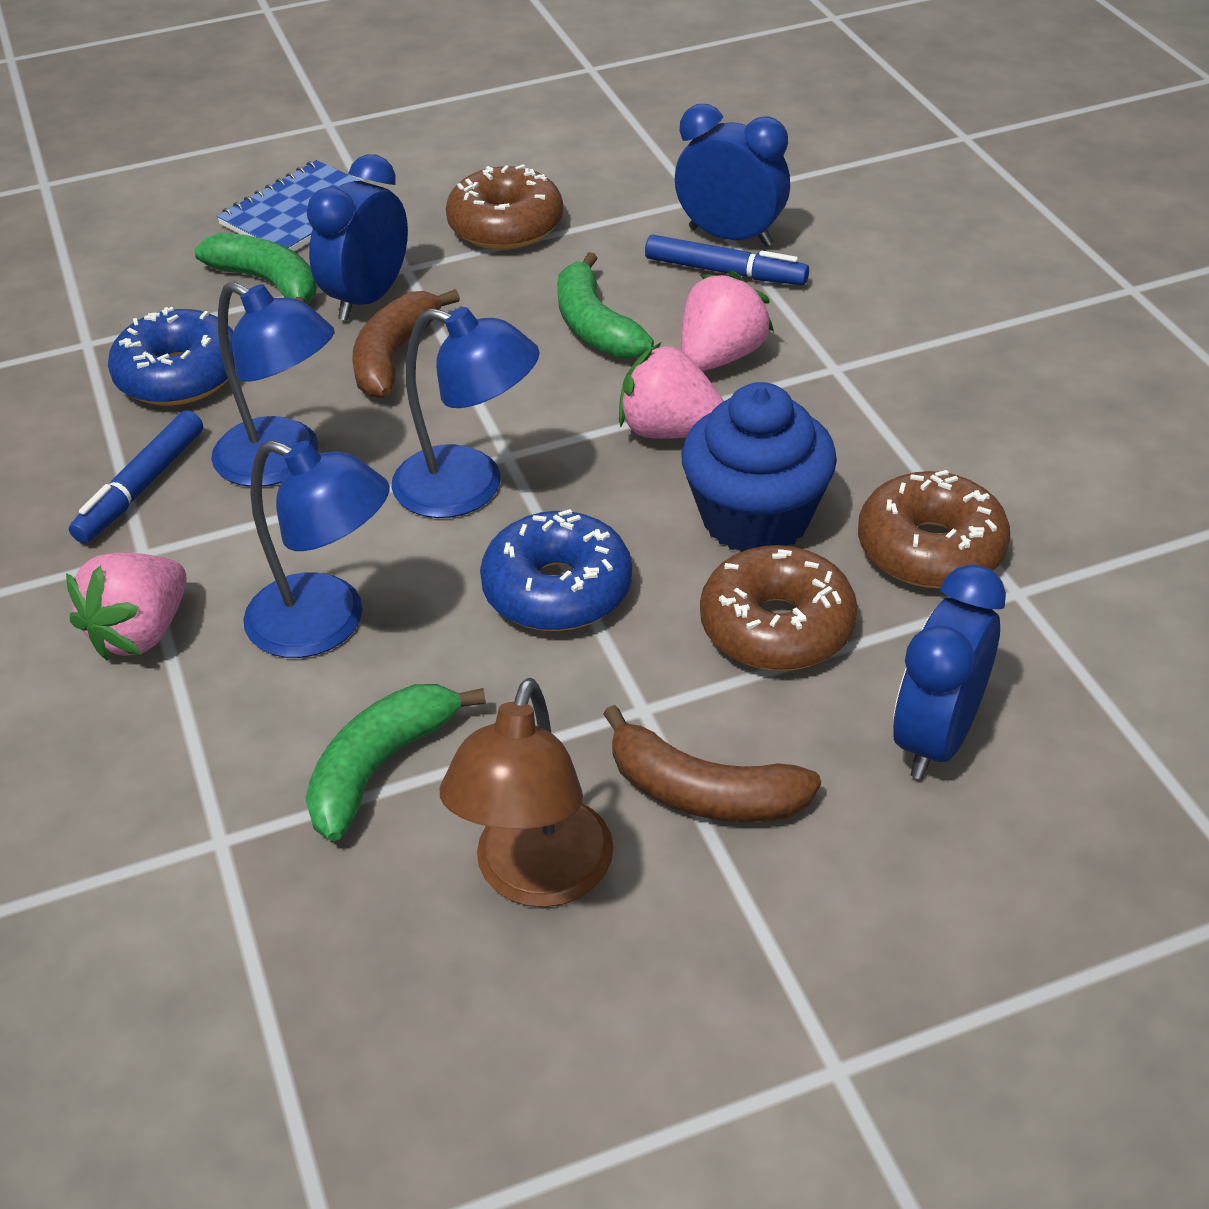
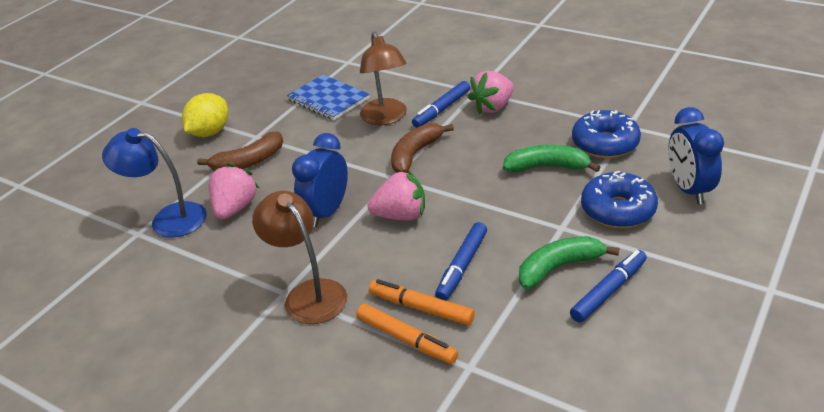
blue clock: [306,154,408,321] [675,104,790,247] [893,564,1006,779] = 3 -> [292,133,348,227] [668,107,724,204] = 2
blue cupcake: [681,382,837,552] = 1 -> none = 0
blue lamp: [211,282,334,487] [243,440,390,658] [391,307,540,518] = 3 -> [102,128,207,237] = 1
blue marker: [69,410,203,543] [645,234,809,285] = 2 -> [412,81,470,128] [435,222,487,301] [570,250,647,323] = 3
brown donut: [446,164,563,250] [700,545,858,671] [858,470,1010,588] = 3 -> none = 0
brown lamp: [440,678,613,907] = 1 -> [252,191,347,324] [360,32,407,125] = 2
green banana: [194,233,317,304] [306,684,486,841] [557,252,654,358] = 3 -> [503,145,601,172] [519,236,619,289] = 2
orange marker: none = 0 -> [356,304,458,364] [369,279,475,326] = 2
yellow lemon: none = 0 -> [182,93,228,137] = 1

